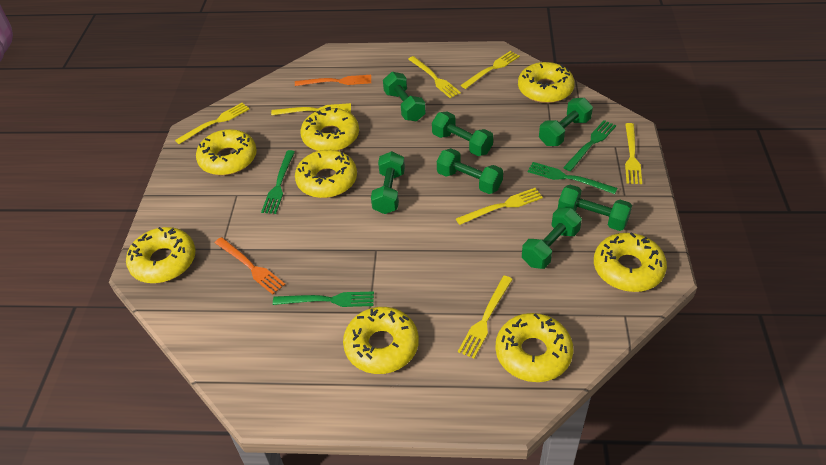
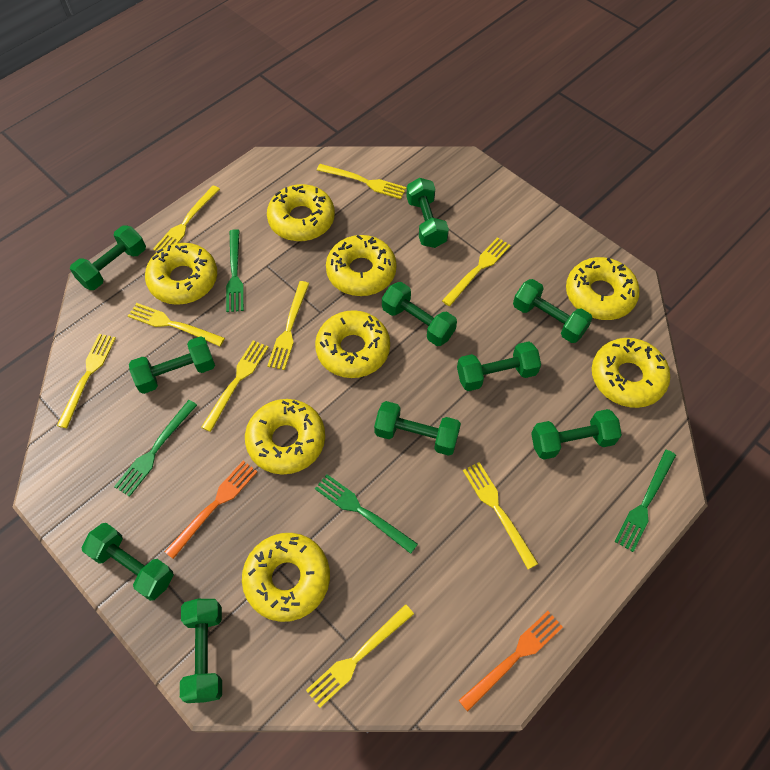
green dumbbell: [371,151,405,214] [383,72,426,121] [432,112,493,156] [437,148,503,194] [522,208,582,269] [539,98,593,146] [558,185,632,231] = 7 -> [70,225,146,290] [82,523,174,601] [129,336,215,394] [180,599,222,703] [374,401,461,456] [382,282,457,346] [406,178,449,248] [457,341,541,391] [513,279,593,343] [531,409,622,460] = 10
yellow fork: [175,103,249,144] [271,103,351,115] [408,56,461,98] [456,188,543,225] [458,276,513,359] [461,51,520,89] [625,123,642,184] = 7 -> [57,334,116,428] [128,303,225,346] [153,186,220,251] [201,340,269,432] [267,281,309,370] [306,604,414,708] [317,164,406,199] [442,237,511,306] [463,462,538,569] = 9

